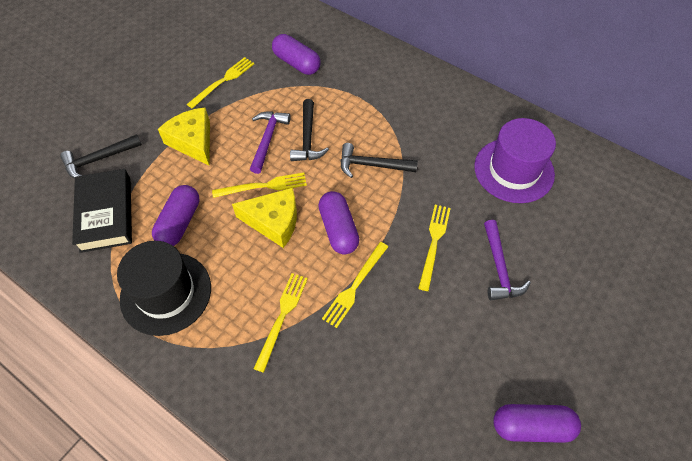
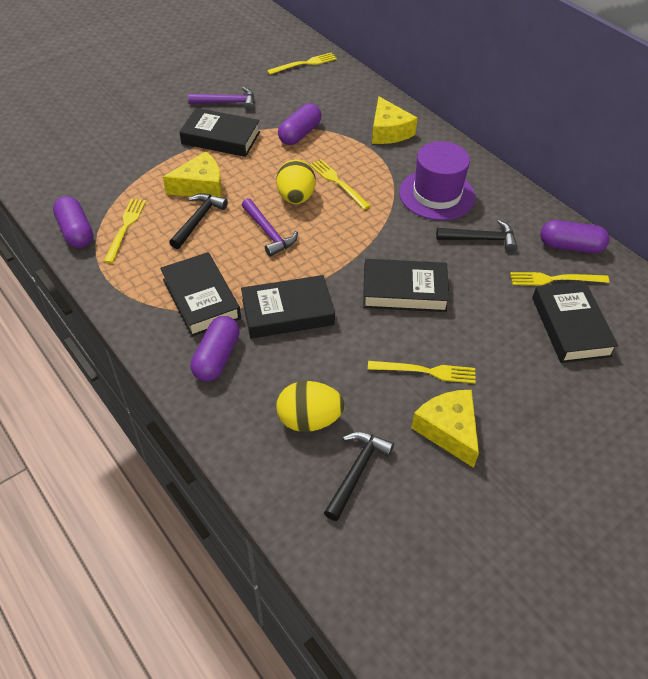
black book: [72,169,132,253] = 1 -> [160,252,241,337] [179,108,260,157] [241,275,335,339] [363,259,450,312] [532,281,618,363] = 5
black hat: [117,241,211,336] = 1 -> none = 0
yellow cheese: [158,107,210,166] [232,188,297,248] = 2 -> [163,151,222,198] [372,96,418,144] [411,390,479,468] = 3
yellow egg: none = 0 -> [276,159,315,204] [276,381,345,432] = 2

